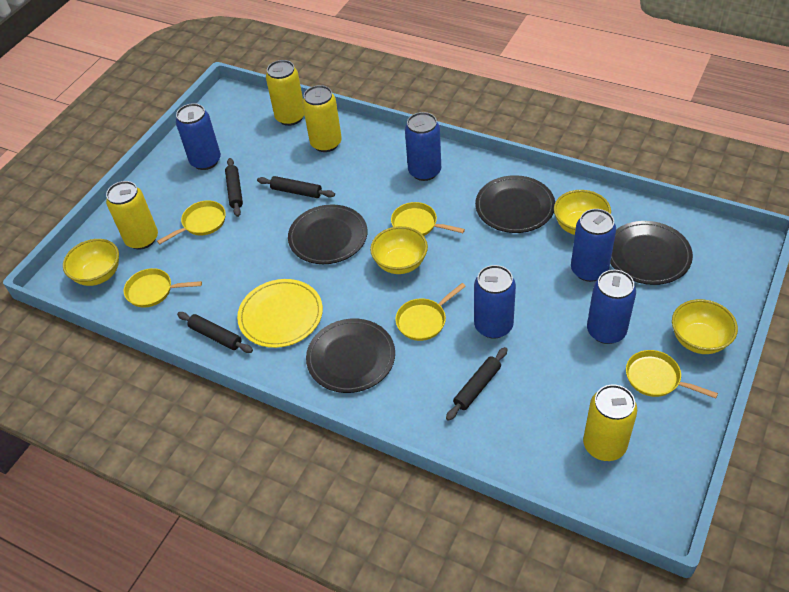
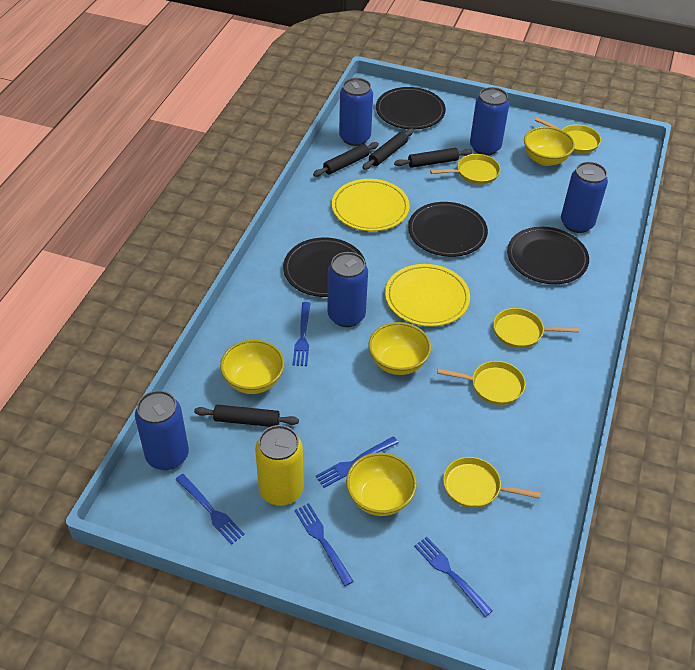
blue fork: none = 0 -> [175,474,245,545] [293,302,311,366] [295,503,354,586] [315,436,399,488] [414,537,493,617] = 5
yellow can: [106,181,158,250] [266,60,304,126] [302,85,342,152] [583,384,637,461] = 4 -> [255,425,304,506] = 1
yellow plate: [237,279,323,348] = 1 -> [332,179,410,231] [385,264,470,327] = 2

